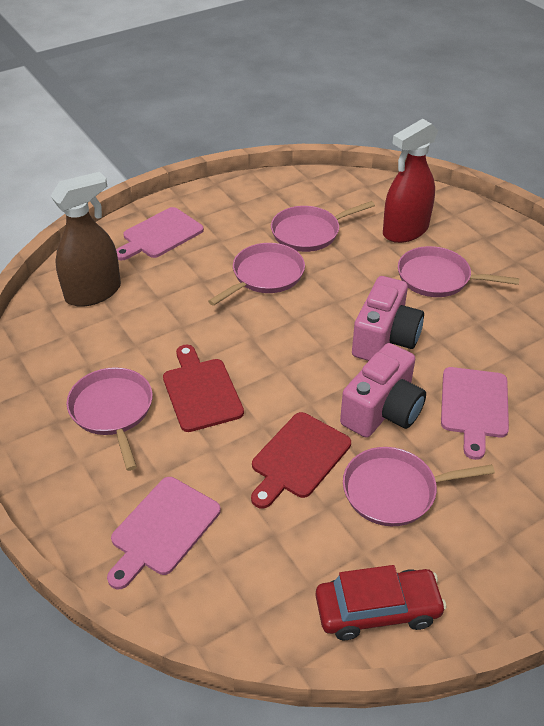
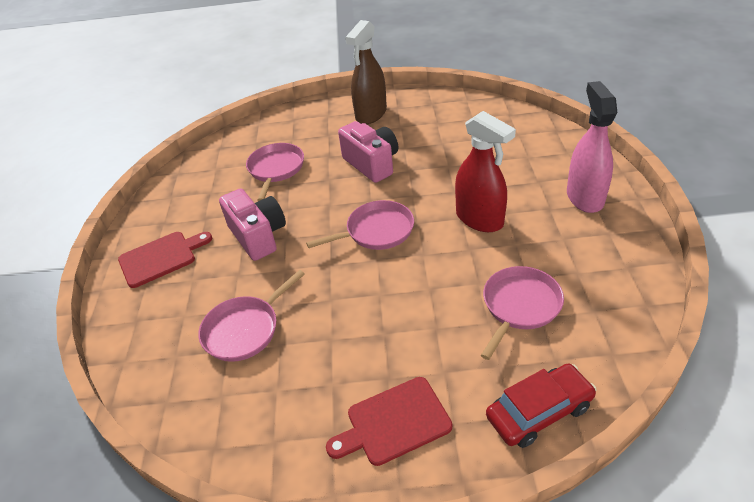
pink cutting board: [107,477,221,589] [116,207,204,260] [441,367,509,460] = 3 -> none = 0
pink pan: [67,367,153,471] [208,243,305,306] [271,201,375,252] [343,447,495,526] [398,246,520,297] = 5 -> [198,270,305,362] [246,143,304,201] [306,200,414,250] [481,266,564,360] = 4
pink spray bottle: none = 0 -> [567,81,617,213] = 1

